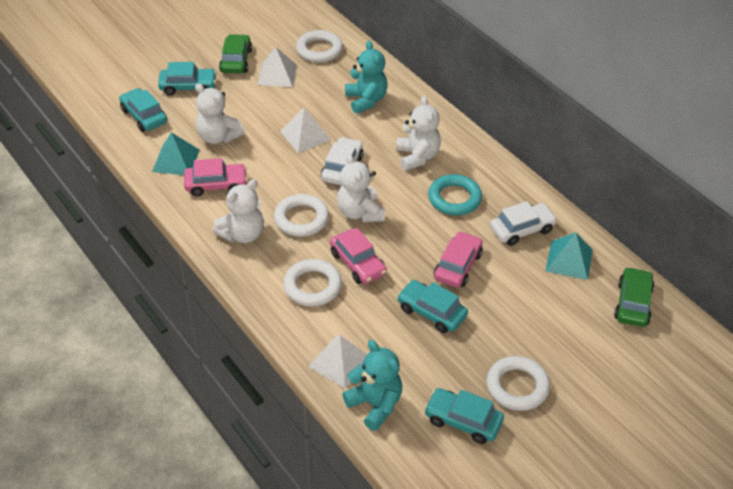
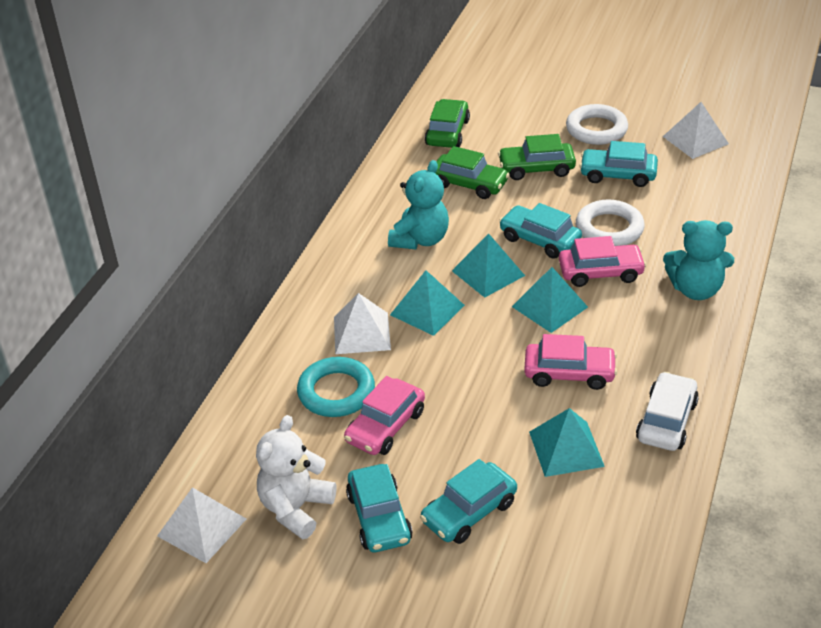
green car: [219,34,252,74] [614,267,655,327] = 2 -> [425,99,470,148] [435,146,510,199] [498,134,576,180] = 3
turquoise pyramid: [152,132,199,175] [546,232,593,280] = 2 -> [390,270,465,336] [452,233,525,298] [512,267,588,333] [529,408,605,477] = 4
white car: [321,137,363,186] [490,201,558,246] = 2 -> [636,372,699,451] = 1
white ring: [274,194,329,237] [283,259,342,306] [296,30,343,63] [486,356,550,411] = 4 -> [566,104,628,145] [576,200,645,246] = 2
white teddy bear: [195,84,245,144] [213,179,264,243] [337,153,385,222] [396,96,441,171] = 4 -> [256,415,336,539] = 1

